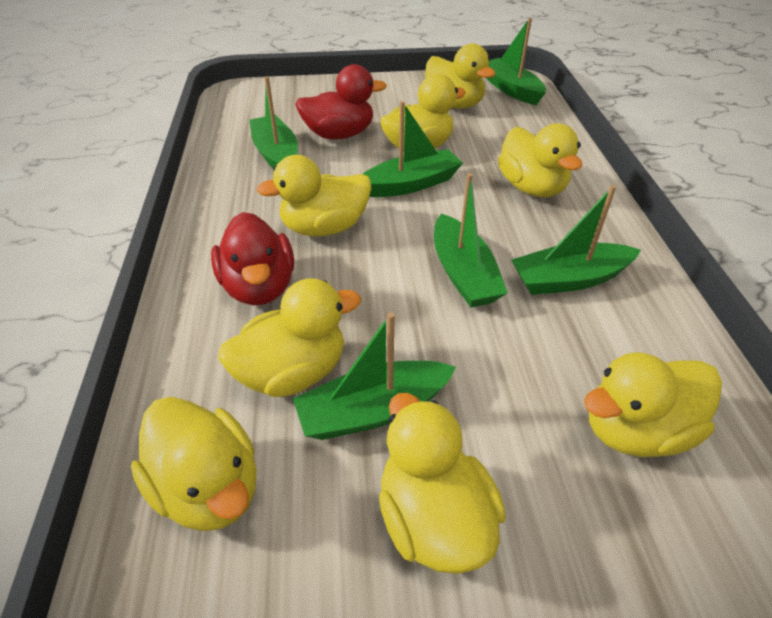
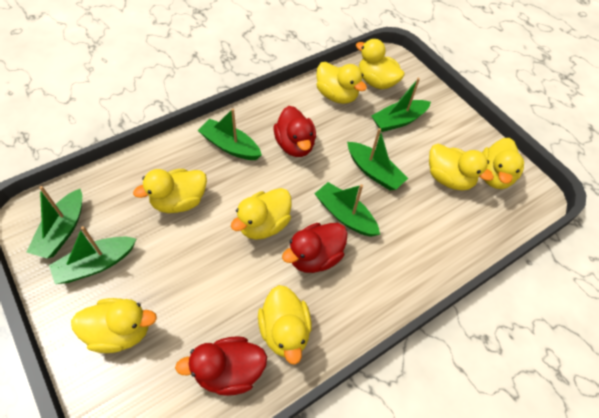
red duck: [211,212,294,305] [295,64,387,140] = 2 -> [175,336,267,396] [274,106,316,157] [282,223,348,273] = 3

